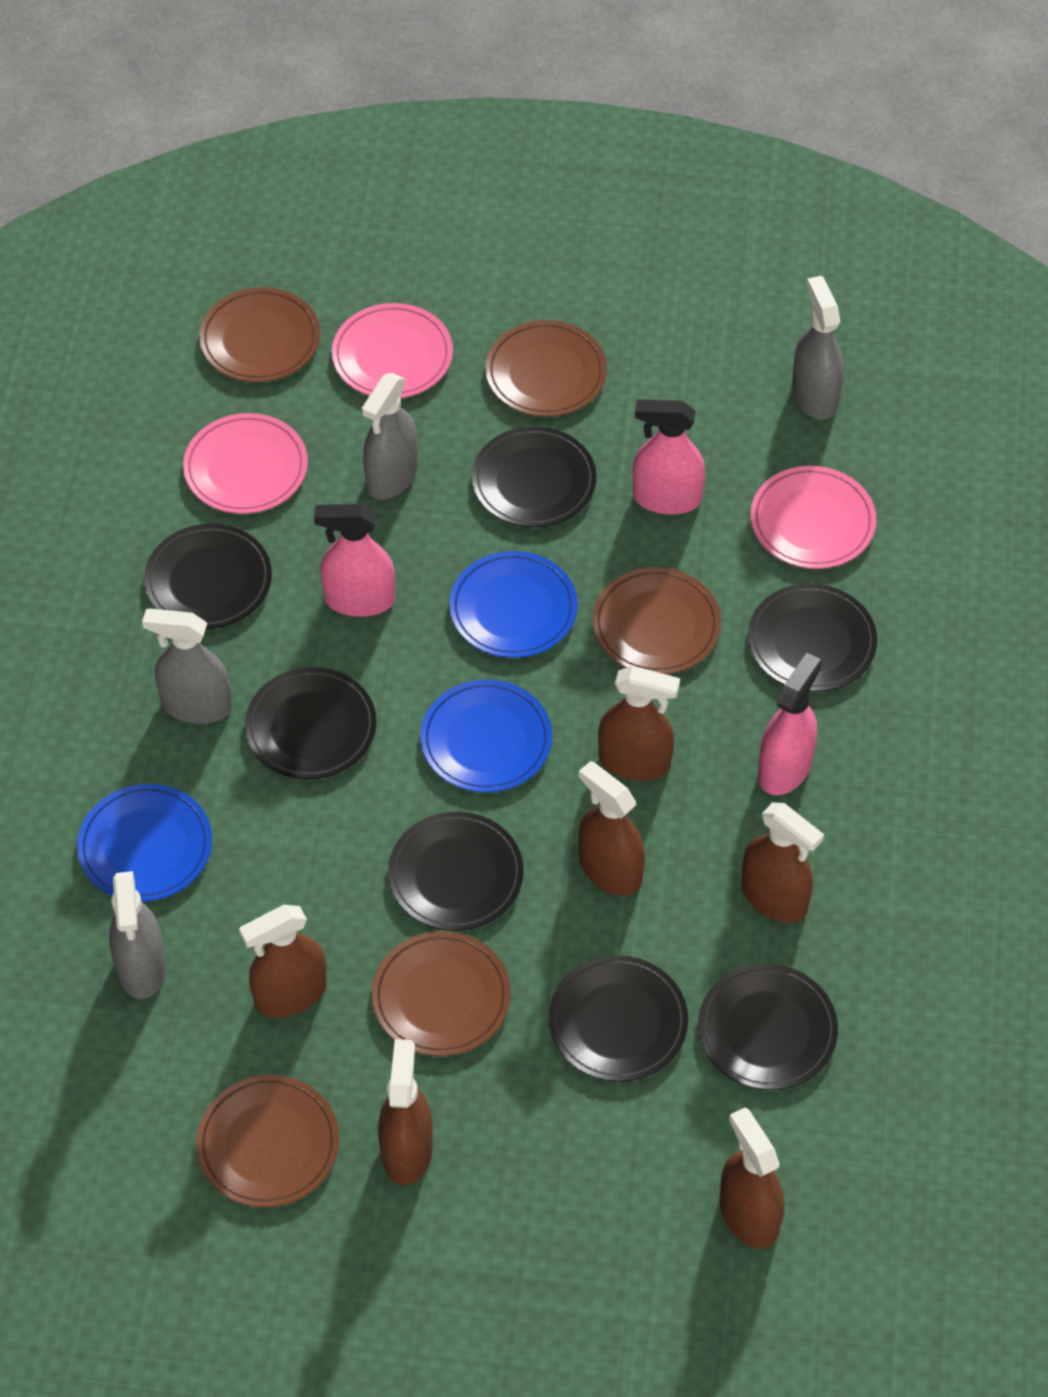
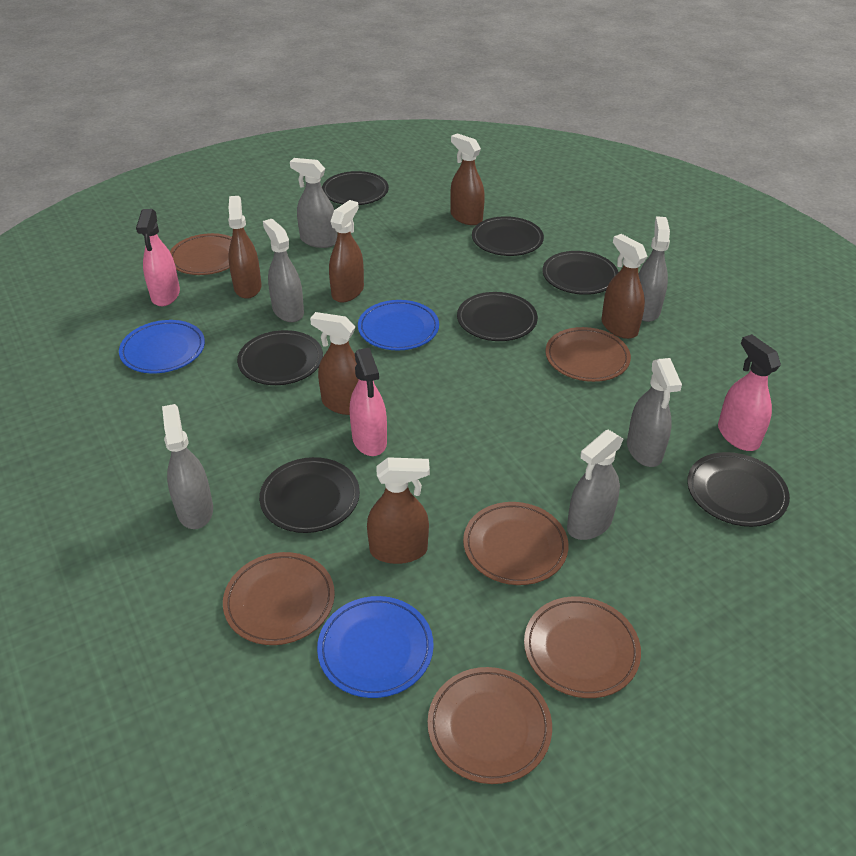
brown plate: [196,1075,339,1207] [199,287,320,382] [372,931,511,1056] [485,320,607,417] [592,567,721,674] = 5 -> [170,233,232,275] [223,552,335,645] [428,667,552,784] [463,502,568,585] [524,597,641,698] [546,327,631,382] = 6
grey spray bottle: [109,871,166,999] [142,609,232,724] [362,373,418,500] [792,276,844,420] = 4 -> [162,404,213,529] [263,219,304,322] [290,158,337,248] [567,430,623,540] [627,358,682,467] [639,216,670,322] = 6
pink plate: [183,413,308,514] [332,303,453,398] [751,466,876,569] = 3 -> none = 0

